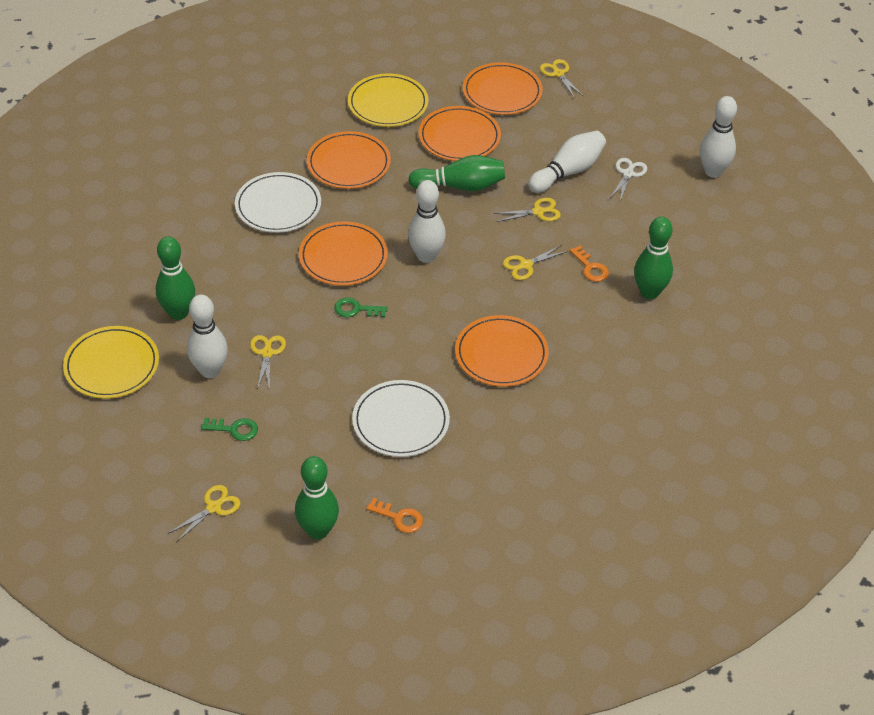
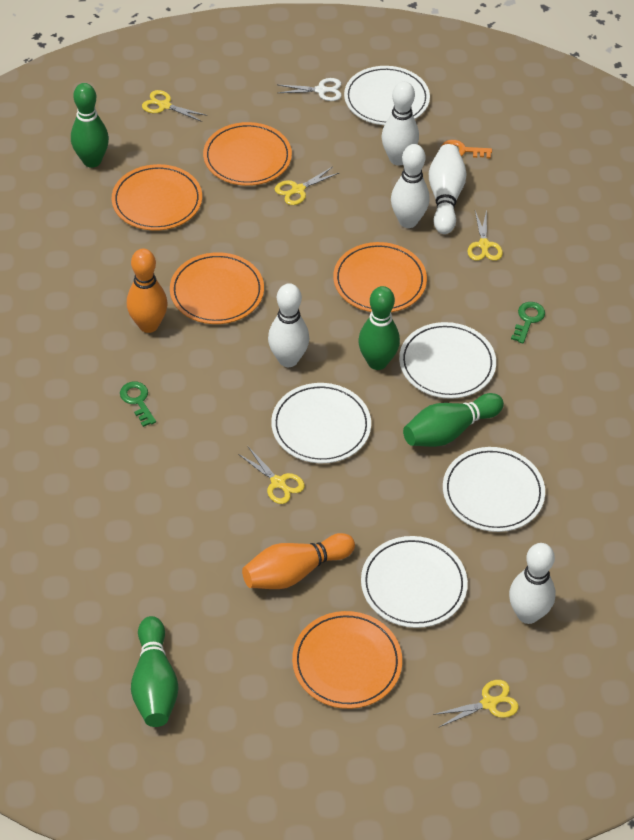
orange bowling pin: none = 0 -> [127,249,168,333] [242,533,355,589] = 2
orange key: [366,498,423,533] [570,246,609,282] = 2 -> [442,140,492,159] = 1
white bowling pin: [187,295,228,378] [408,180,446,263] [528,131,606,193] [700,96,737,178] = 4 -> [268,283,309,367] [381,81,419,166] [391,144,430,228] [429,144,467,234] [509,543,555,624] = 5
white plate: [235,172,321,233] [352,380,450,457] = 2 -> [271,383,371,463] [344,66,430,125] [361,536,468,628] [399,322,496,399] [443,447,545,532] = 5
yellow plate: [63,326,159,399] [348,74,429,127] = 2 -> none = 0

